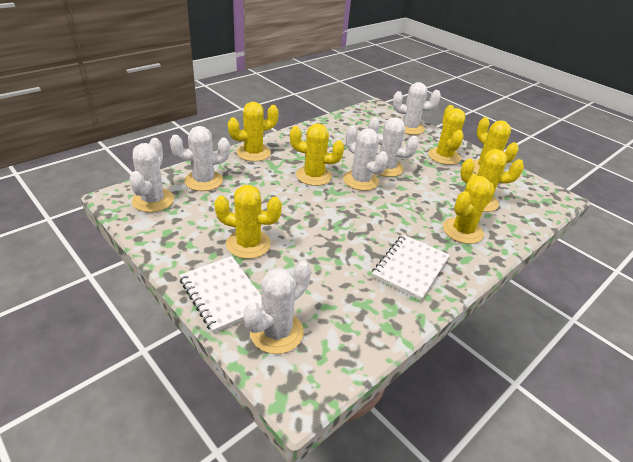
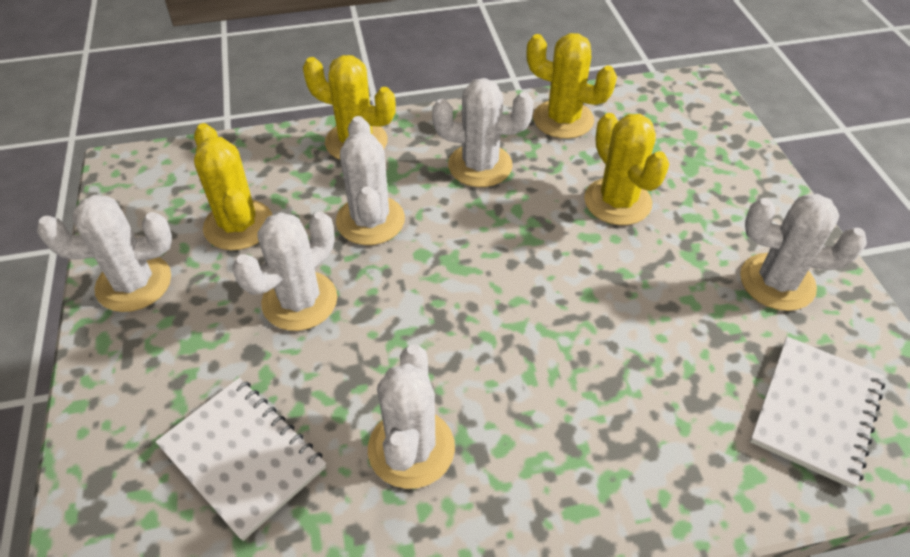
yellow cactus: [214,185,282,259] [228,102,279,162] [290,123,344,186] [428,105,465,165] [443,176,495,244] [461,149,524,212] [473,117,519,174] = 7 -> [194,123,272,250] [303,55,396,160] [527,33,617,139] [584,113,669,225] = 4

